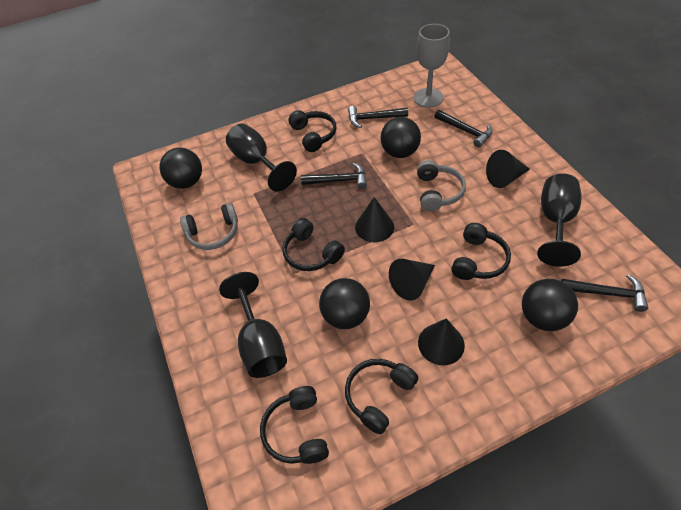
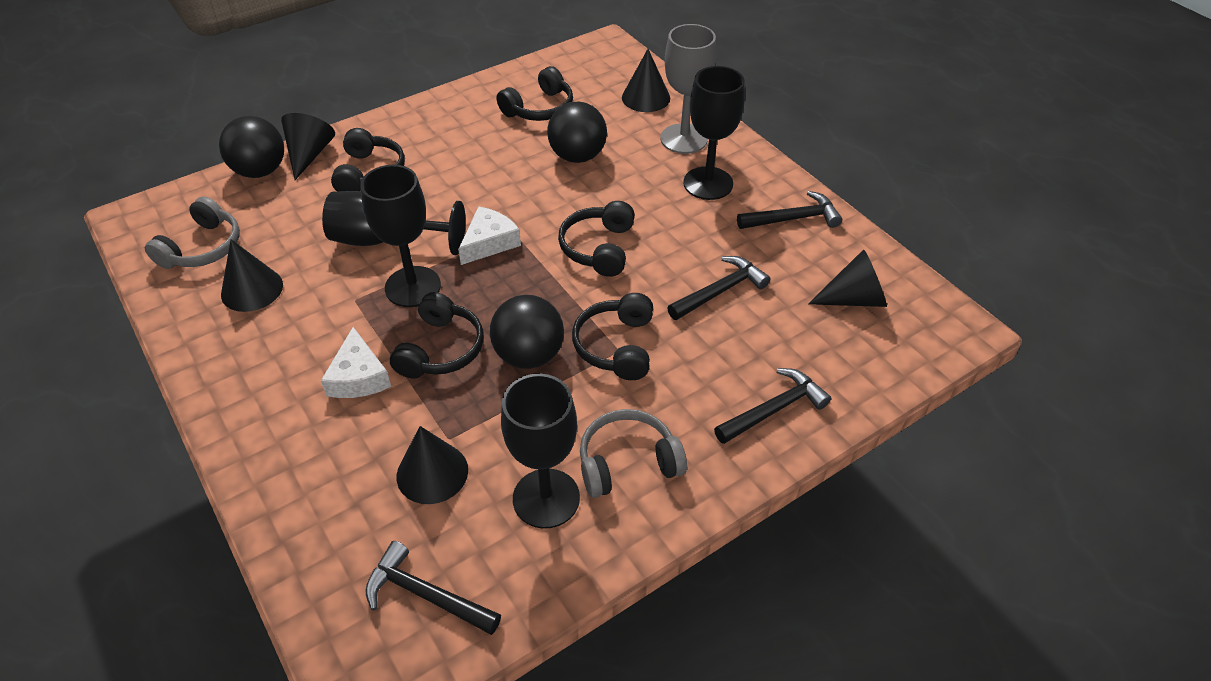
black ball: [159,148,202,189] [319,278,370,329] [380,117,421,158] [522,279,578,331] = 4 -> [219,116,284,178] [490,295,564,369] [547,101,607,163] = 3
black cone: [355,197,394,242] [389,259,435,301] [418,318,465,365] [486,150,530,188] = 4 -> [221,239,283,312] [281,113,335,180] [397,426,468,504] [622,49,670,112] [808,249,887,307] = 5
black goblet: [219,272,287,378] [226,123,297,191] [537,174,582,267] = 3 -> [322,191,465,255] [360,165,441,307] [501,374,580,529] [683,66,745,200] = 4
white cheese: none = 0 -> [321,327,391,398] [458,206,521,265] = 2

